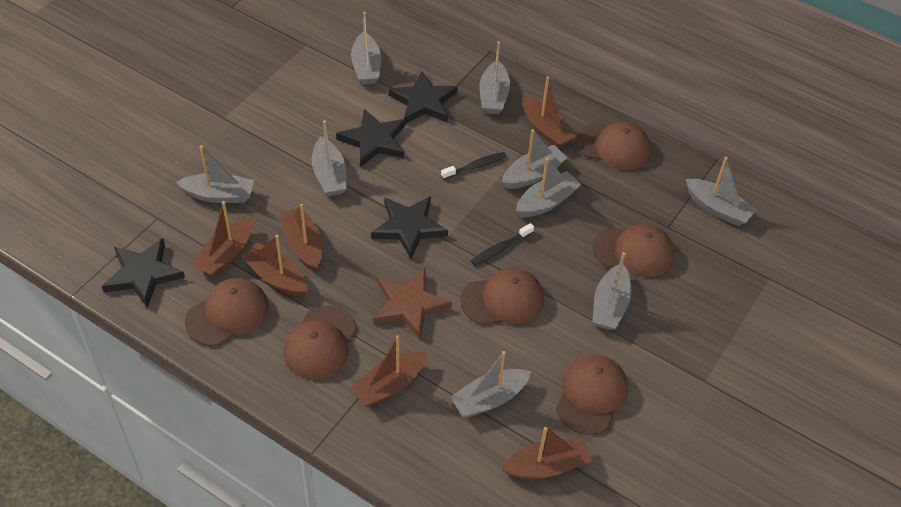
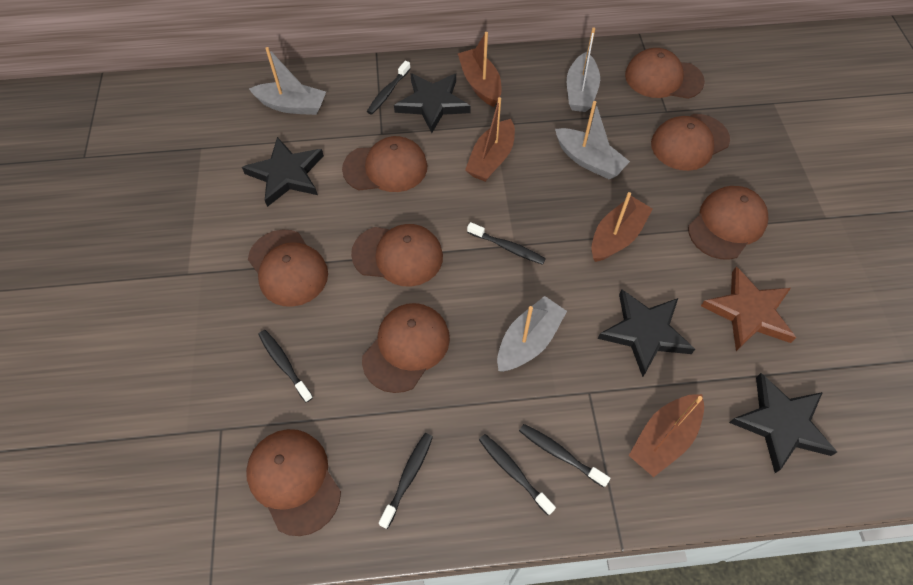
black toothbrush: [441,152,506,179] [471,223,534,266] = 2 -> [258,330,313,402] [367,61,411,114] [379,433,433,529] [467,222,546,265] [479,434,556,515] [519,424,610,487] = 6
brown boat: [192,201,253,277] [241,235,308,297] [280,204,323,271] [350,336,427,407] [502,427,592,479] [523,76,576,148] = 6 -> [458,32,501,107] [465,97,515,182] [591,192,653,262] [629,394,704,477] = 4
brown cap: [185,278,269,346] [283,306,357,380] [460,268,544,325] [556,355,628,435] [576,122,651,170] [593,224,674,277] = 6 -> [246,429,341,536] [248,229,328,307] [342,136,427,192] [351,224,443,287] [362,303,450,393] [625,48,705,99] [651,114,730,171] [688,186,768,260] = 8
grey boat: [176,146,254,203] [311,120,347,196] [351,12,381,85] [450,351,531,418] [479,41,510,114] [502,129,567,189] [516,158,582,217] [593,252,632,330] [686,157,756,226] = 9 -> [249,47,326,115] [497,296,567,372] [555,101,630,179] [567,27,600,112] = 4

